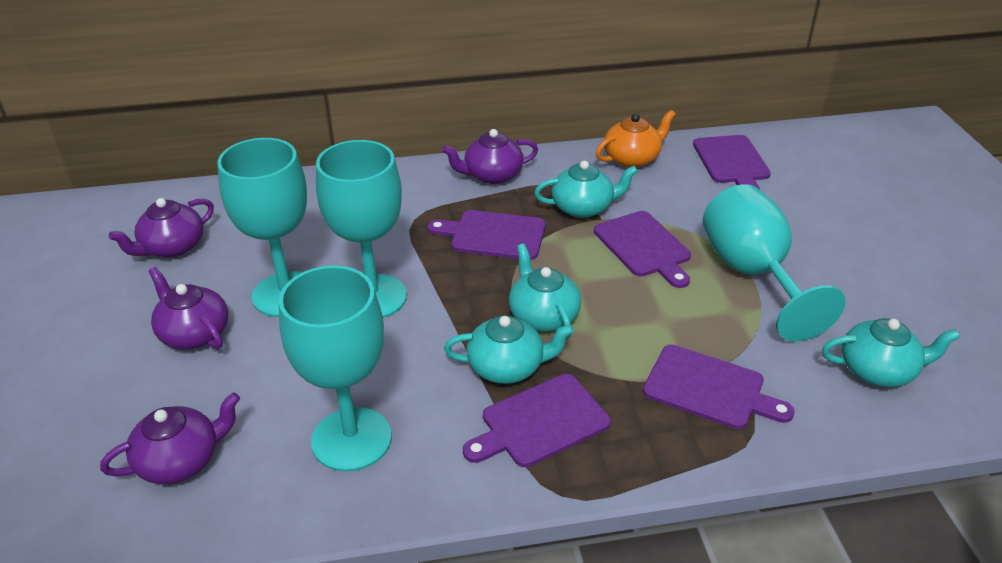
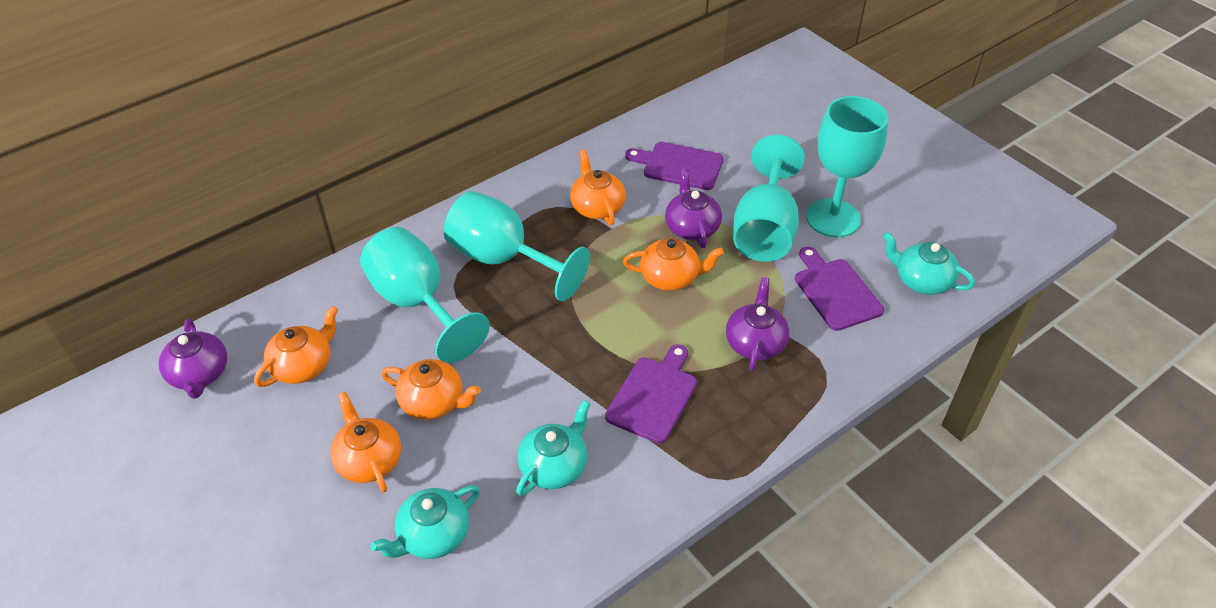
orange teapot: [596,110,676,168] = 1 -> [254,306,338,387] [330,392,401,492] [381,359,481,420] [570,150,626,225] [623,238,724,291] = 5
purple cutting board: [427,210,546,260] [463,374,611,467] [594,211,691,288] [643,344,795,429] [693,135,771,190] = 5 -> [605,344,697,443] [625,142,724,190] [795,247,884,331] = 3
purple teapot: [100,392,240,484] [109,198,214,258] [149,267,228,349] [442,129,538,184] = 4 -> [159,318,227,399] [665,168,722,248] [726,277,789,371] = 3
turquoise teapot: [444,315,574,384] [509,244,581,338] [534,161,638,218] [822,318,960,387] = 4 -> [371,485,480,559] [516,400,590,496] [882,232,975,295] = 3

